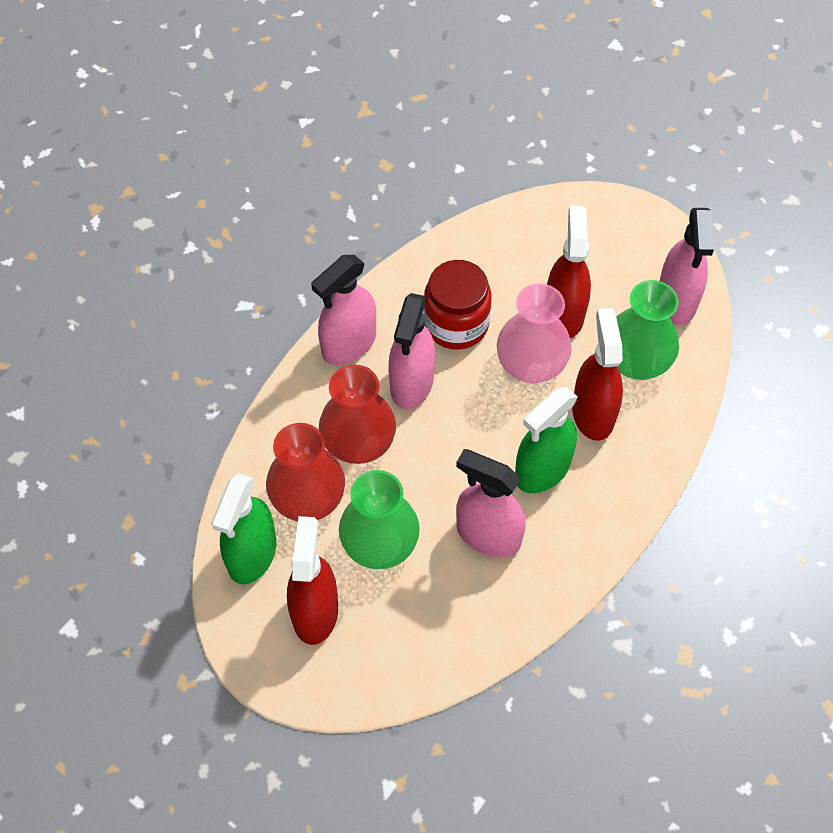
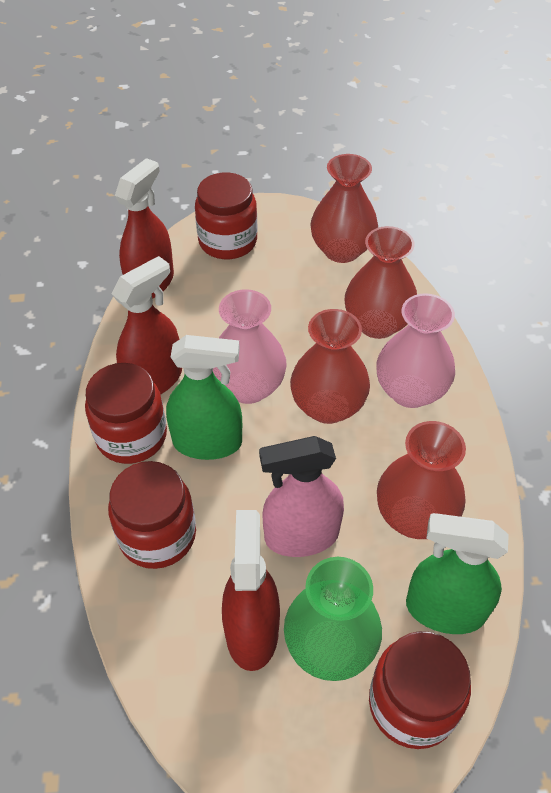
green vase: [339,470,420,569] [616,280,679,380] = 2 -> [284,557,382,681] = 1
pink spray bottle: [311,255,376,365] [388,293,435,409] [456,449,526,557] [660,208,714,325] = 4 -> [259,436,344,557] = 1
pink vase: [497,283,572,383] = 1 -> [213,289,287,404] [376,293,455,408] = 2
red jar: [424,260,492,350] = 1 -> [85,363,167,464] [108,461,196,569] [195,172,257,259] [369,631,471,749] = 4
red vase: [266,423,345,521] [319,365,396,464] = 2 -> [290,309,370,424] [310,154,378,263] [345,226,417,339] [377,421,466,539] = 4

